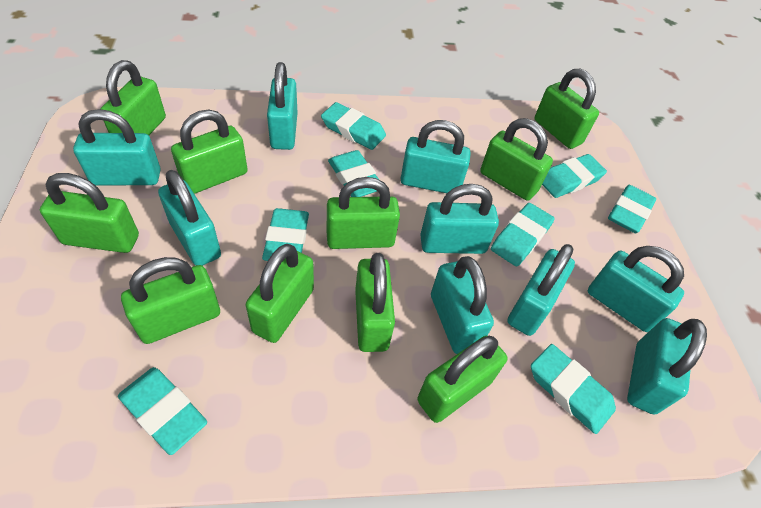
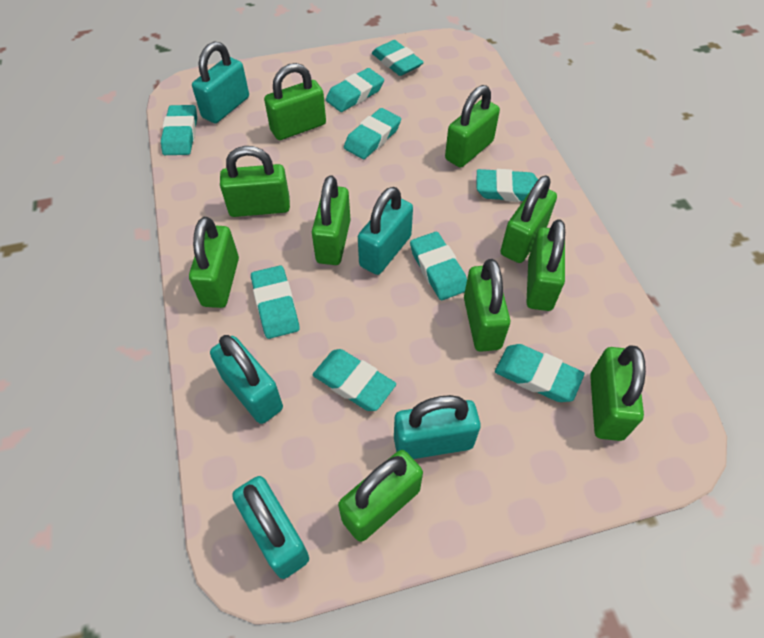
turquoise eraser: [118,367,207,455] [262,208,309,261] [321,102,386,150] [328,150,379,197] [491,203,555,266] [531,344,616,434] [542,154,607,198] [608,185,656,233] = 8 -> [161,105,197,155] [251,266,300,339] [313,349,396,411] [326,68,384,112] [344,108,401,159] [372,40,424,76] [410,232,467,300] [477,169,538,202] [495,344,585,402] = 9
turquoise padlock: [73,109,161,186] [158,170,221,266] [267,62,298,150] [400,120,471,193] [420,184,499,254] [431,256,494,354] [507,244,575,336] [588,246,684,332] [627,318,707,415] = 9 -> [192,41,249,123] [210,335,283,424] [232,476,309,579] [358,187,413,275] [394,395,481,459] = 5

